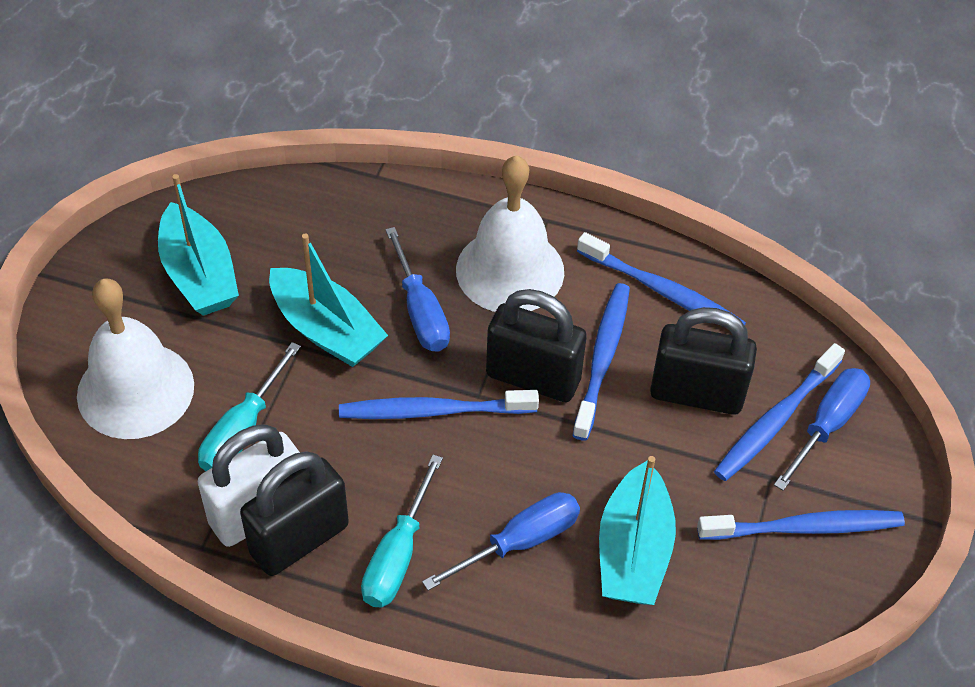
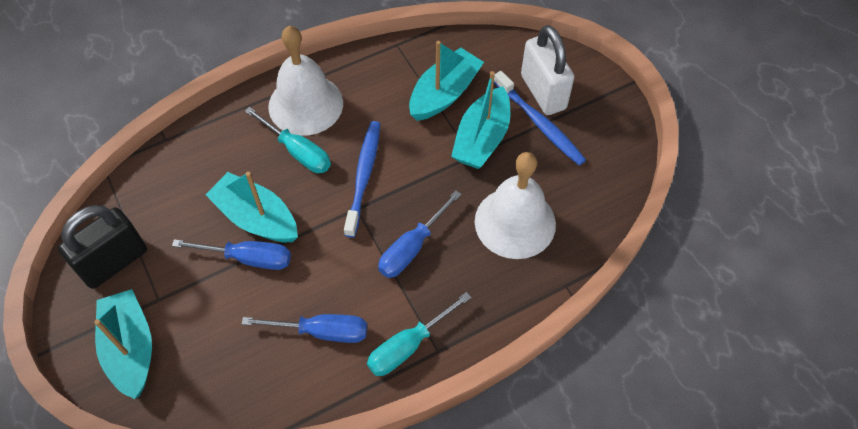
black padlock: [240,451,349,576] [486,289,587,402] [650,307,757,415] = 3 -> [58,205,147,289] = 1
blue toothbrush: [339,390,539,419] [572,283,630,440] [577,232,746,326] [697,510,905,540] [714,343,845,481] = 5 -> [344,121,380,238] [494,71,586,165] = 2
turquoise boat: [158,174,239,316] [269,233,388,367] [599,456,676,605] = 3 -> [94,289,152,399] [205,172,298,242] [409,41,484,121] [451,71,510,169] = 4

